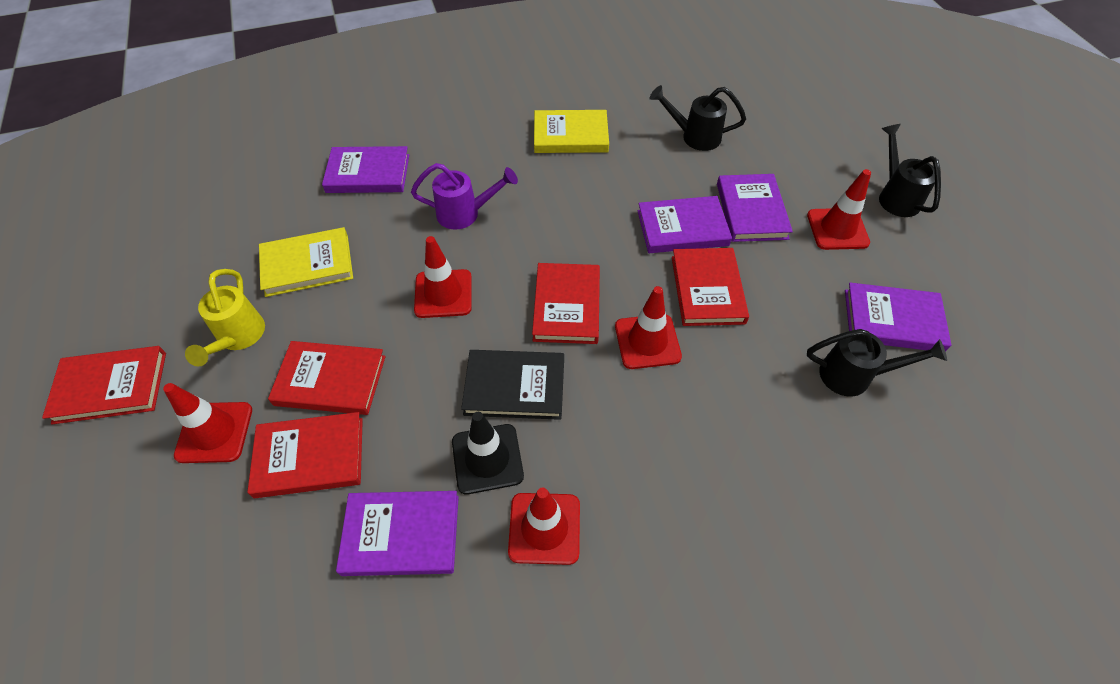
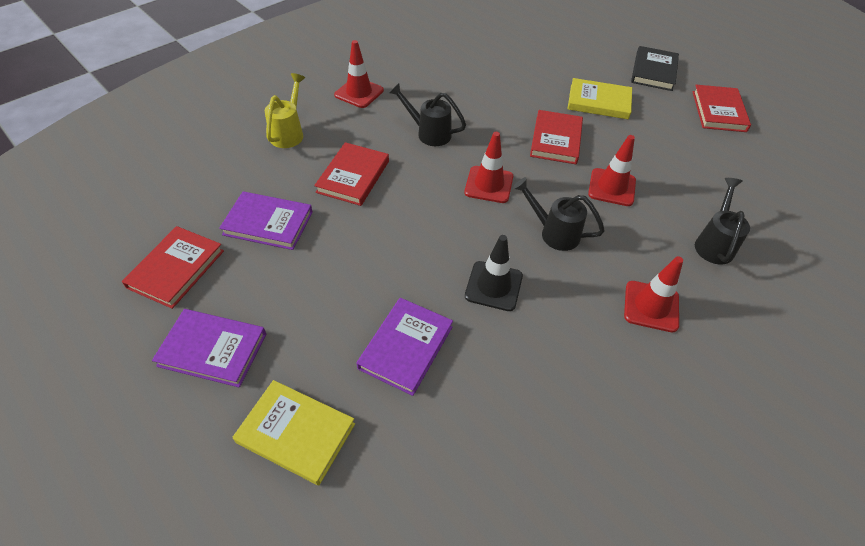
purple book: [322,146,409,193] [336,491,459,576] [638,196,732,253] [717,174,793,242] [845,283,951,352] = 5 -> [152,309,266,387] [219,191,313,250] [357,298,453,396] = 3
purple watering can: [411,163,518,230] = 1 -> none = 0
red book: [42,346,166,424] [247,412,363,498] [268,341,385,415] [532,263,600,344] [672,248,749,326] = 5 -> [122,226,224,309] [314,142,389,206] [530,110,583,164] [693,85,751,132] = 4
red traffic cone: [163,383,252,463] [414,236,472,318] [508,487,580,565] [615,286,682,369] [807,169,871,250] = 5 -> [334,40,384,108] [464,132,513,203] [588,135,636,206] [624,256,683,332] = 4

